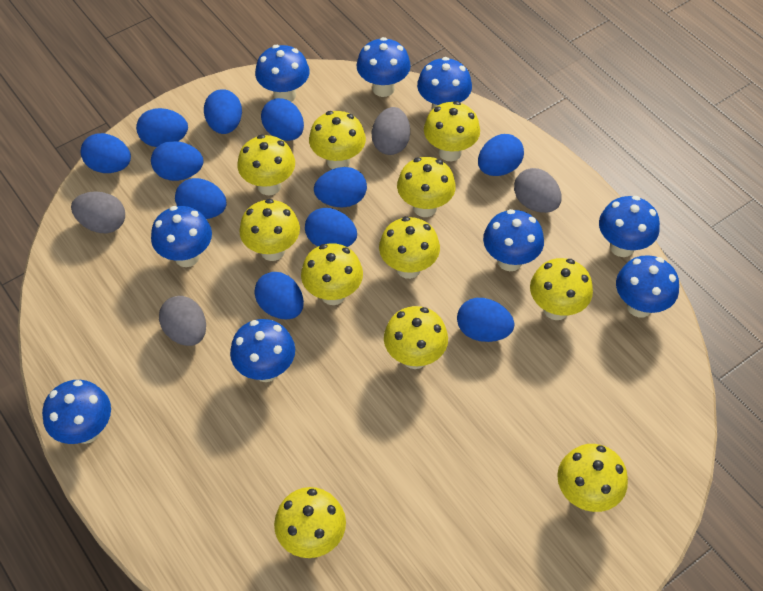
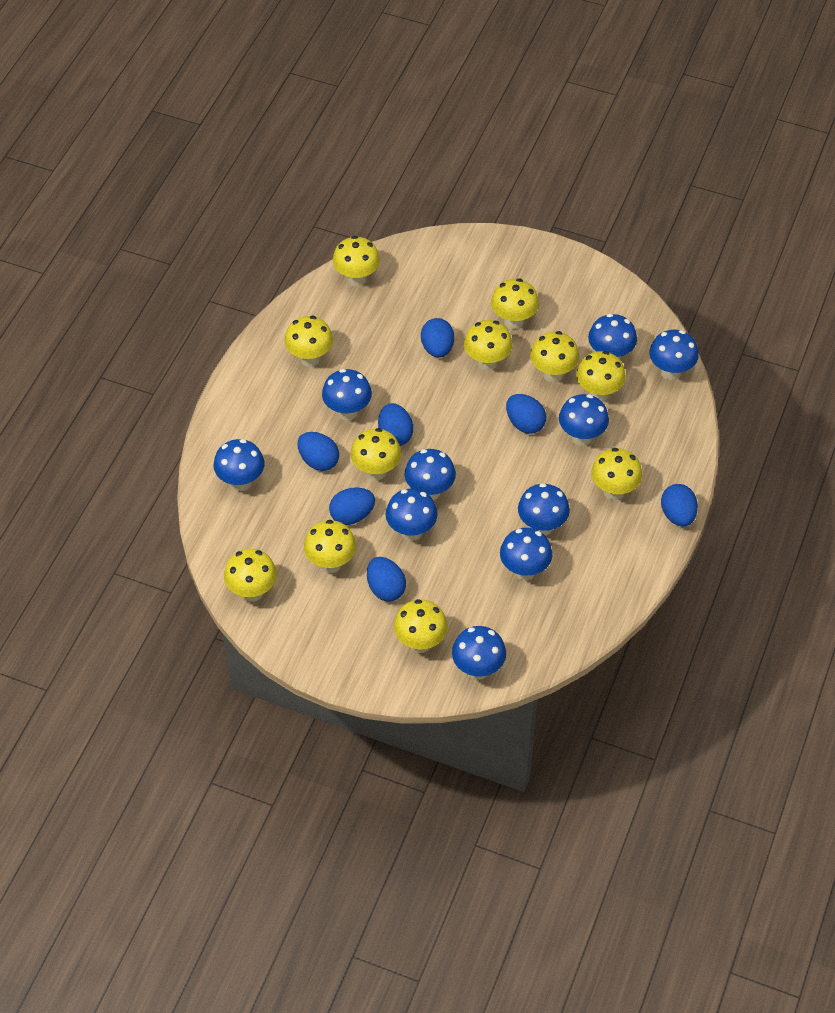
blue egg: [81,133,131,173] [136,108,188,147] [151,141,204,181] [175,178,227,219] [204,89,242,134] [254,272,304,319] [261,98,304,141] [305,208,357,247] [314,167,367,207] [457,298,515,342] [478,134,524,176] = 11 -> [297,432,339,471] [329,488,375,525] [367,557,406,602] [378,403,413,446] [421,318,454,358] [506,394,546,434] [661,484,698,527] = 7
blue mushroom: [42,380,111,444] [151,206,212,267] [230,319,295,382] [255,45,310,102] [356,37,411,97] [417,57,472,109] [483,209,544,271] [599,196,660,257] [616,255,679,318] = 9 -> [213,439,265,491] [322,369,372,421] [386,488,438,541] [405,449,456,500] [452,626,506,680] [500,528,552,580] [518,483,570,536] [559,394,609,446] [588,314,637,359] [649,330,699,381] = 10
grey egg: [71,191,125,233] [159,296,206,346] [372,107,410,155] [514,168,562,213] = 4 -> none = 0

